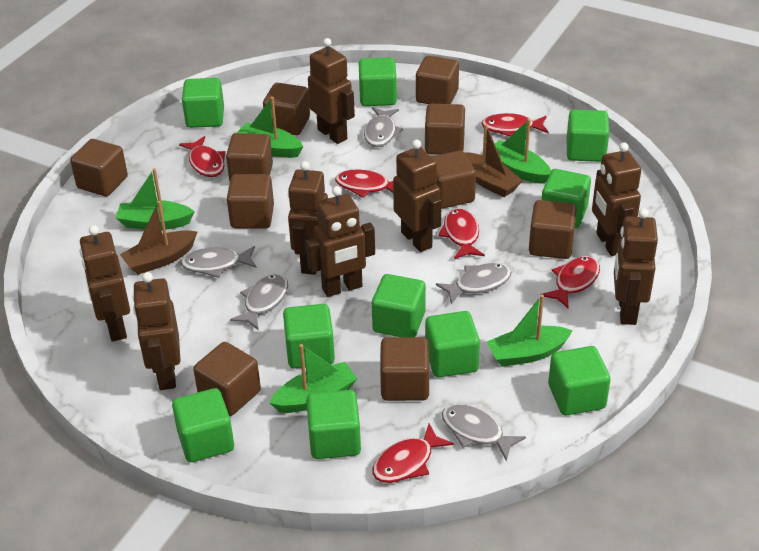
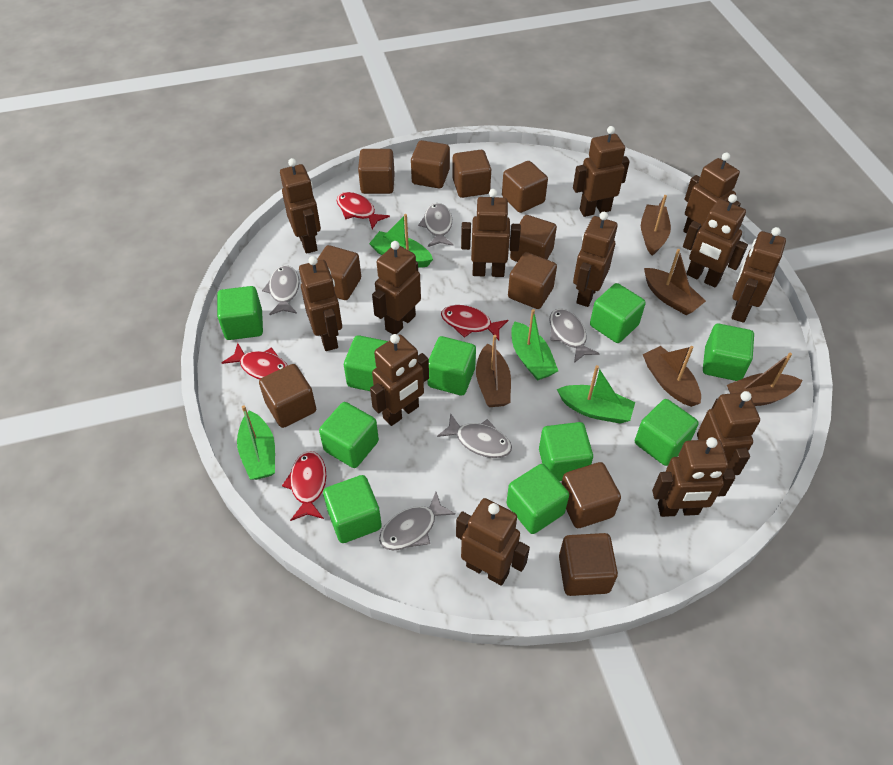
brown boat: [120,201,197,274] [465,124,523,197] = 2 -> [476,335,511,407] [641,195,671,256] [643,346,701,407] [644,249,706,315] [727,353,803,406] = 5
brown robot: [80,225,130,342] [133,272,181,390] [288,161,328,275] [306,186,375,297] [308,38,355,144] [393,139,442,252] [592,142,641,256] [614,208,658,325] = 8 -> [280,158,321,254] [299,256,342,351] [370,334,429,426] [372,241,421,334] [456,498,530,586] [461,189,521,277] [573,126,630,217] [573,212,618,307] [652,437,735,517] [683,153,741,234] [683,194,748,287] [697,391,760,475] [731,227,786,323] = 13
green boat: [116,168,195,229] [237,97,303,158] [270,344,357,413] [487,295,573,367] [495,119,551,184] = 5 -> [237,405,275,480] [369,214,433,268] [511,309,558,381] [557,365,635,424] = 4
red fish: [179,136,226,177] [335,169,393,198] [373,424,454,483] [438,208,485,259] [481,113,549,136] [541,256,600,309] = 6 -> [222,343,288,380] [282,451,326,521] [337,192,390,229] [441,305,508,340] = 4

